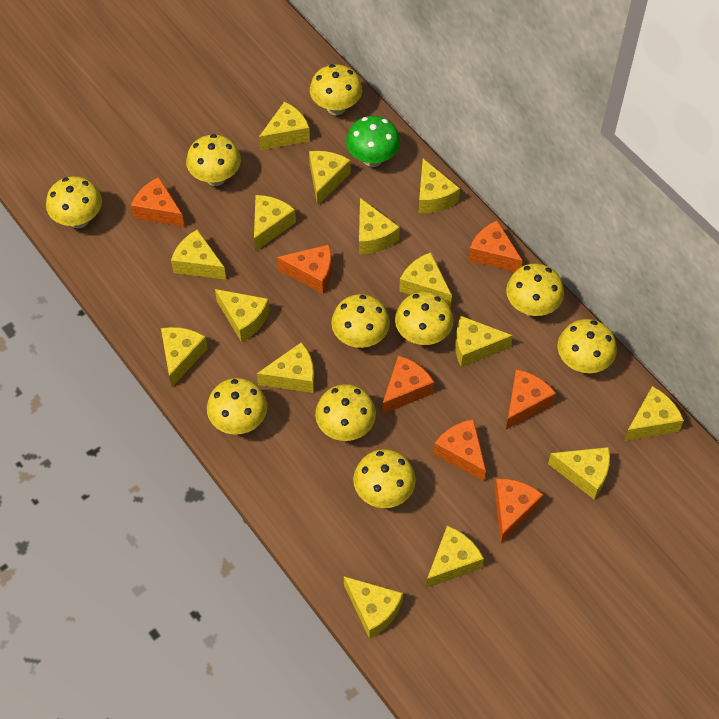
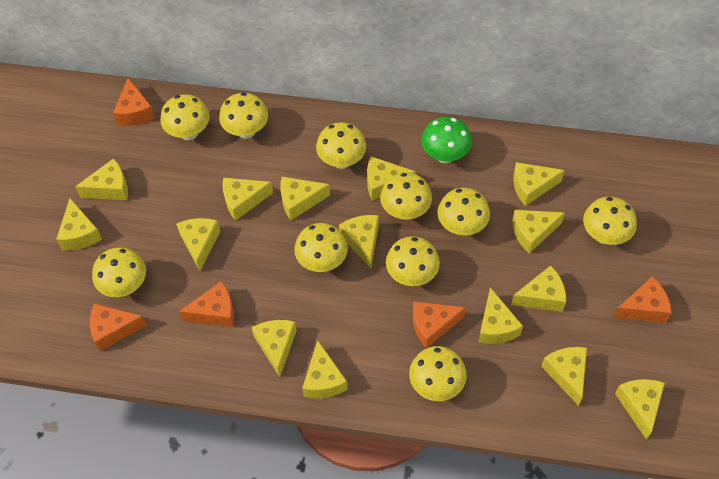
orange cheese: [131,177,185,227] [277,244,331,294] [382,355,434,415] [434,419,486,481] [468,220,523,272] [494,479,543,543] [506,369,556,430] = 7 -> [90,303,147,351] [113,78,155,126] [179,281,234,327] [413,301,466,348] [614,276,672,323] = 5

